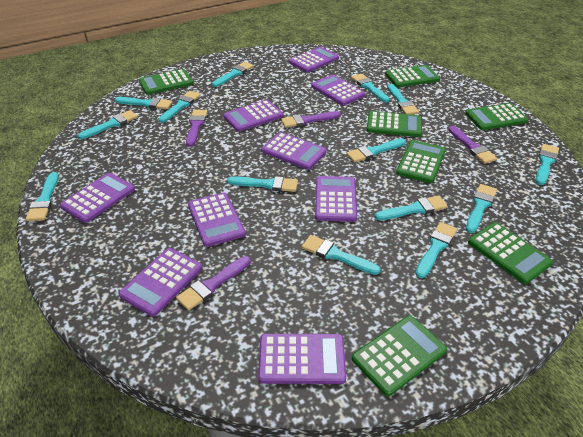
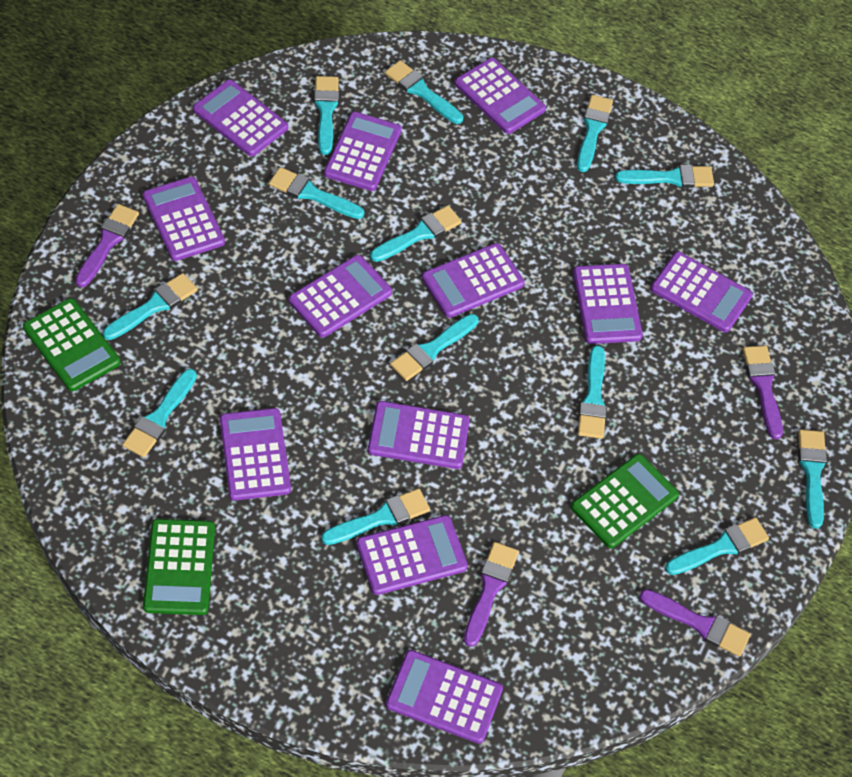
green calculator: [139,69,193,95] [352,315,447,396] [366,111,422,137] [385,65,440,87] [396,140,446,183] [465,103,528,130] [468,222,553,284] = 7 -> [23,298,121,391] [143,519,215,615] [571,454,679,548] = 3
purple calculator: [60,173,135,223] [118,248,203,317] [188,193,246,247] [223,100,283,132] [258,334,346,384] [261,132,327,170] [289,47,339,72] [311,75,365,106] [315,176,357,222] = 9 -> [143,177,225,261] [193,79,288,156] [220,408,291,501] [289,255,392,338] [324,112,402,191] [356,515,468,595] [368,401,470,469] [386,650,503,744] [422,243,525,318] [455,58,546,134] [573,264,643,344] [650,252,753,332] = 12
turquoise brush: [26,172,59,221] [78,110,138,139] [115,97,172,109] [159,91,201,123] [212,62,254,87] [227,176,298,192] [302,235,381,275] [346,138,406,163] [351,74,390,103] [375,195,448,220] [387,84,419,115] [415,222,457,278] [466,184,497,233] [536,144,559,185] = 14 -> [103,273,198,340] [122,369,197,457] [269,167,364,219] [314,76,339,155] [321,488,430,545] [370,205,462,262] [385,60,463,124] [390,314,479,381] [577,95,613,172] [578,345,607,439] [615,165,714,188] [665,517,769,575] [798,429,827,529] = 13

